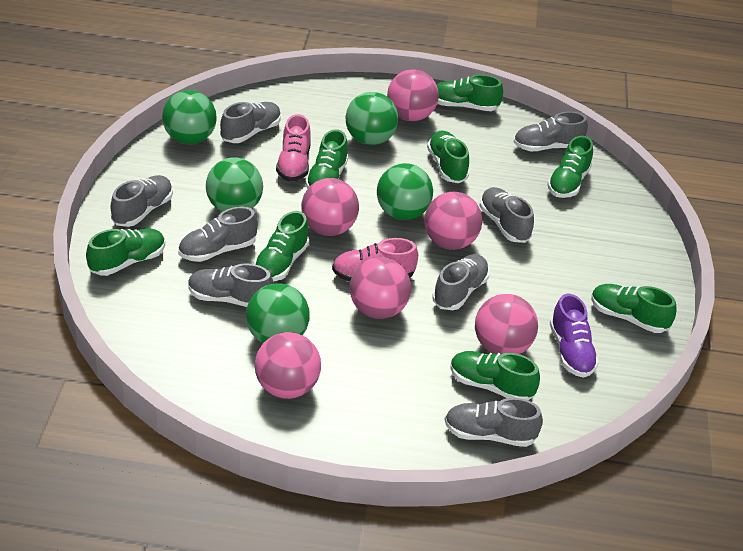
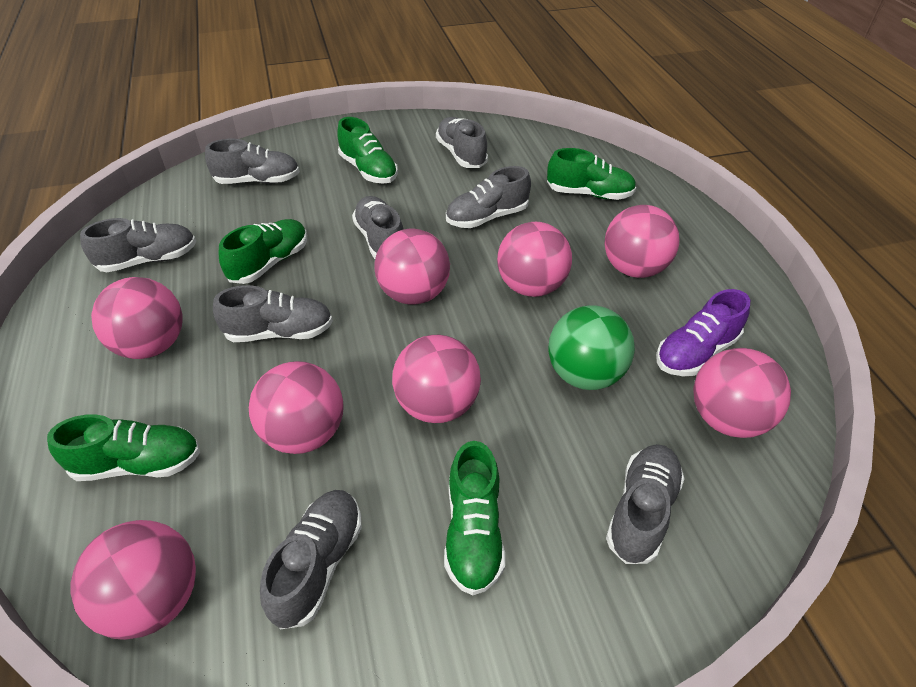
green ball: [162,90,217,144] [206,157,263,212] [246,283,310,343] [346,92,398,145] [377,163,433,220] = 5 -> [548,305,635,390] = 1
green shoe: [86,228,165,276] [254,211,309,281] [305,129,348,189] [427,131,469,183] [436,75,503,111] [450,351,540,400] [547,136,593,198] [591,284,677,333] = 8 -> [47,414,200,481] [219,219,307,284] [337,117,398,184] [444,441,505,595] [547,148,636,200] = 5
pink ball: [255,332,321,399] [301,178,359,236] [350,257,411,319] [387,69,439,121] [424,192,482,250] [475,294,538,354] = 6 -> [71,520,196,640] [91,277,183,359] [249,361,344,454] [374,229,450,305] [392,335,481,423] [497,222,572,297] [604,205,680,278] [693,348,791,438] = 8
pink shoe: [276,114,311,181] [332,238,418,282] = 2 -> none = 0

